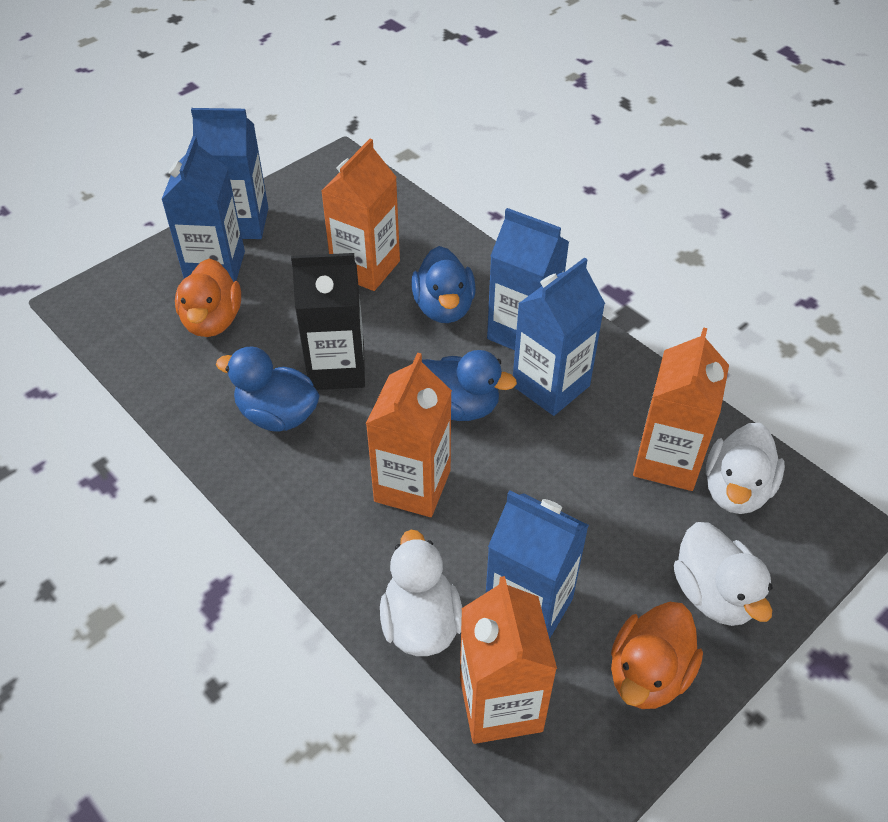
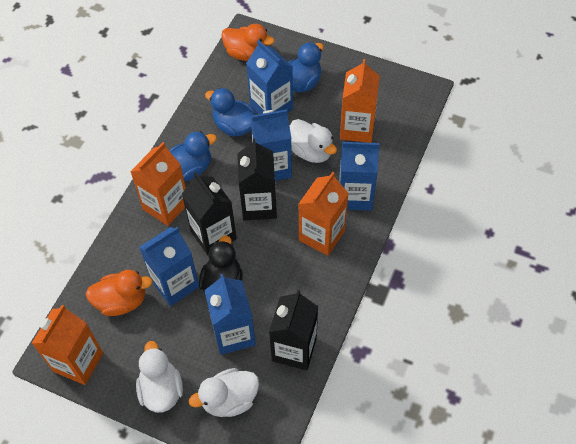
black carton: [291,253,365,390] = 1 -> [182,172,237,255] [237,138,277,221] [269,290,318,371] = 3
black duck: none = 0 -> [199,235,243,293] = 1

